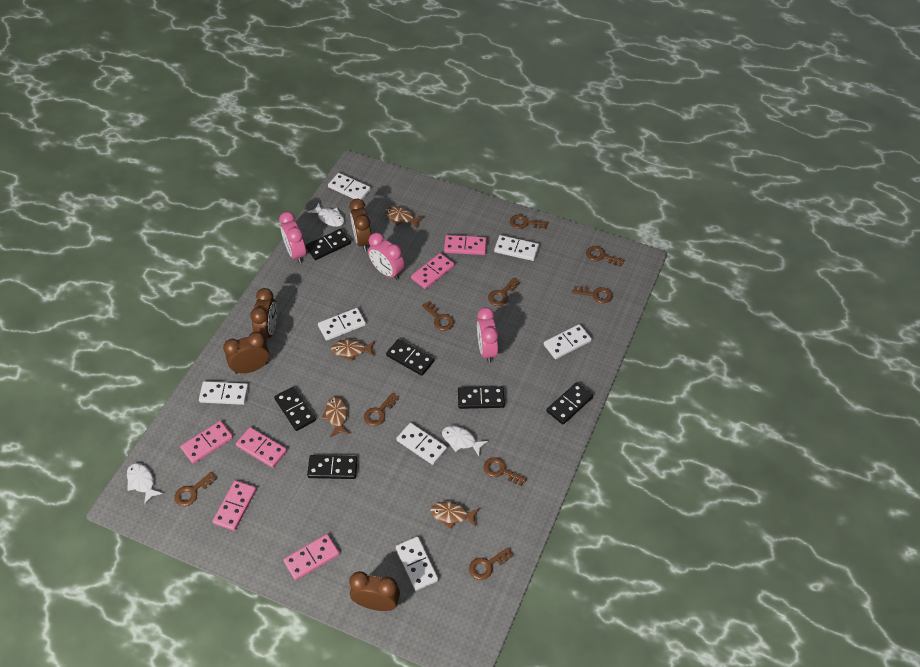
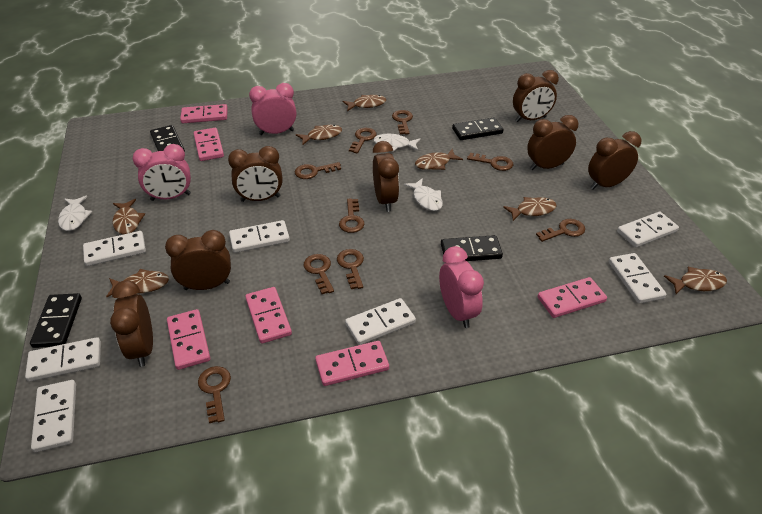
black domino: [274,386,316,431] [306,229,351,260] [307,455,358,479] [386,339,434,376] [458,386,505,409] [547,382,593,424] = 6 -> [30,293,82,348] [150,125,185,152] [441,235,503,261] [452,118,503,140] = 4
brown clock: [223,332,270,374] [250,288,277,343] [349,571,400,611] [350,199,371,251] = 4 -> [110,280,153,367] [165,230,231,290] [228,146,283,202] [373,141,399,212] [513,70,559,122] [527,115,578,170] [588,131,642,190] = 7
brown fish: [321,397,349,437] [331,340,375,361] [385,206,425,229] [430,502,479,529] = 4 -> [106,269,169,297] [113,199,145,234] [296,125,342,145] [343,95,386,111] [415,148,463,170] [503,197,557,221] [664,267,727,294] = 7

